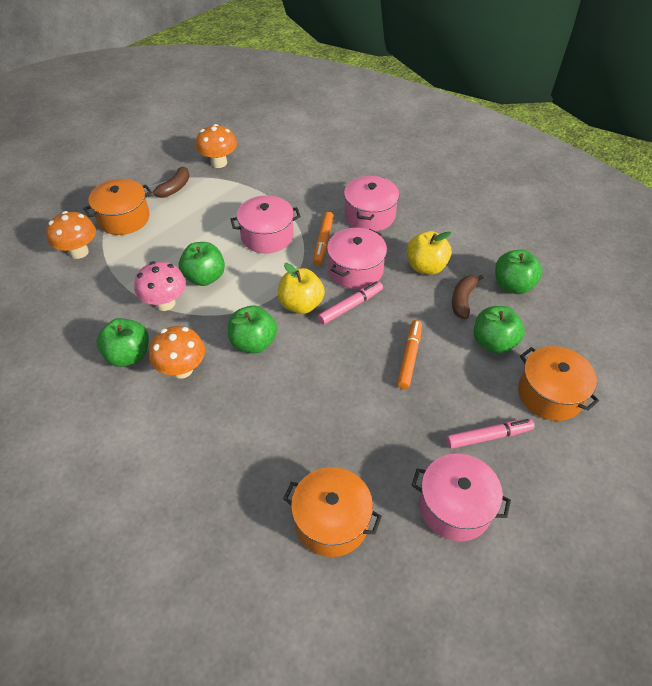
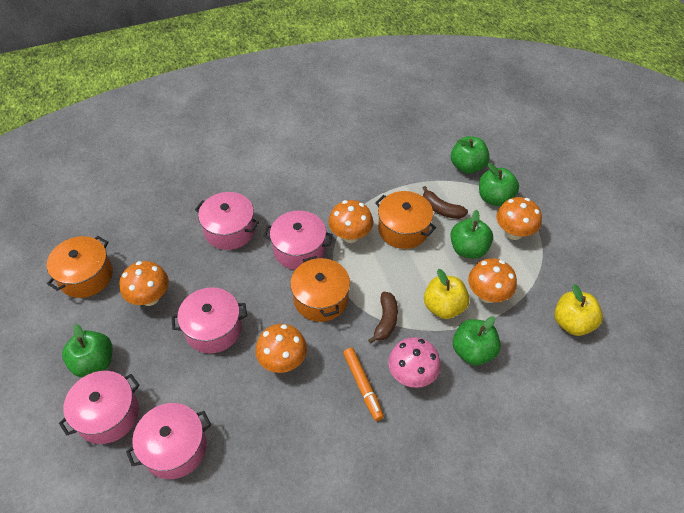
orange marker: [313,212,334,265] [397,320,422,389] = 2 -> [343,348,384,421] = 1
orange mushroom: [46,211,96,259] [149,326,205,378] [196,124,237,168] = 3 -> [119,261,169,306] [256,324,307,373] [328,200,373,243] [468,258,517,303] [496,197,542,240] = 5
pink marker: [318,281,383,325] [446,419,535,449] = 2 -> none = 0
pink pot: [231,195,301,253] [327,228,387,289] [344,176,399,231] [411,453,511,541] = 4 -> [59,371,140,444] [126,403,211,479] [171,287,247,354] [195,192,259,250] [263,210,333,270] = 5

